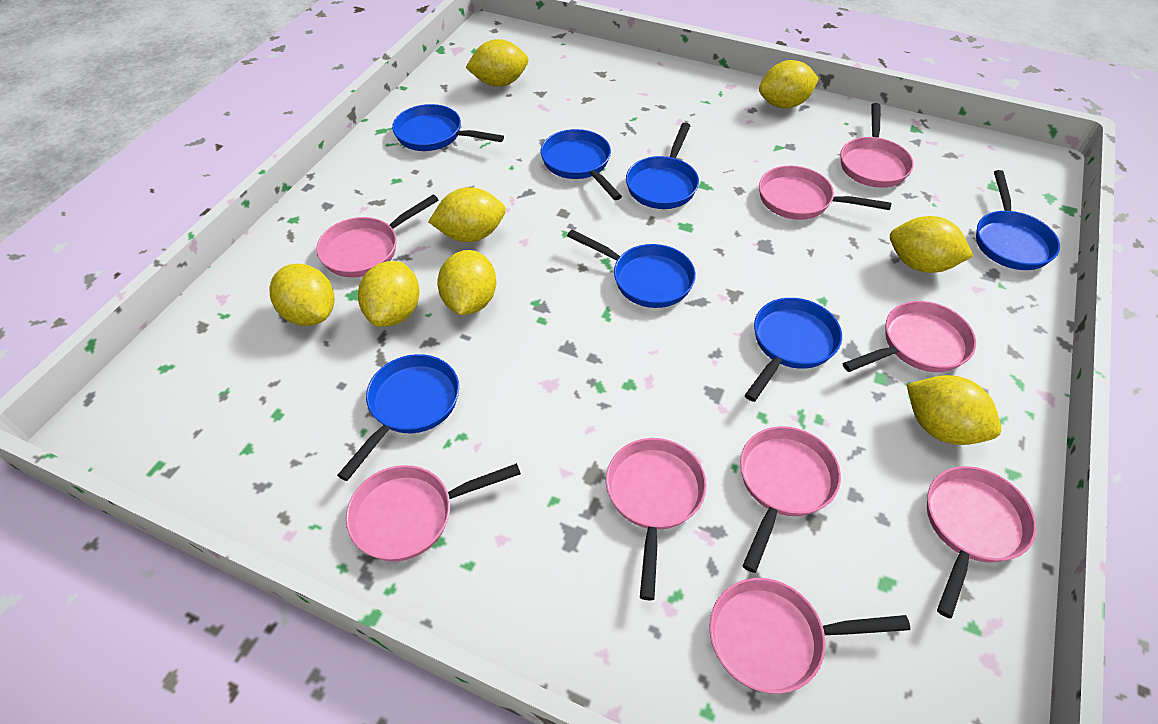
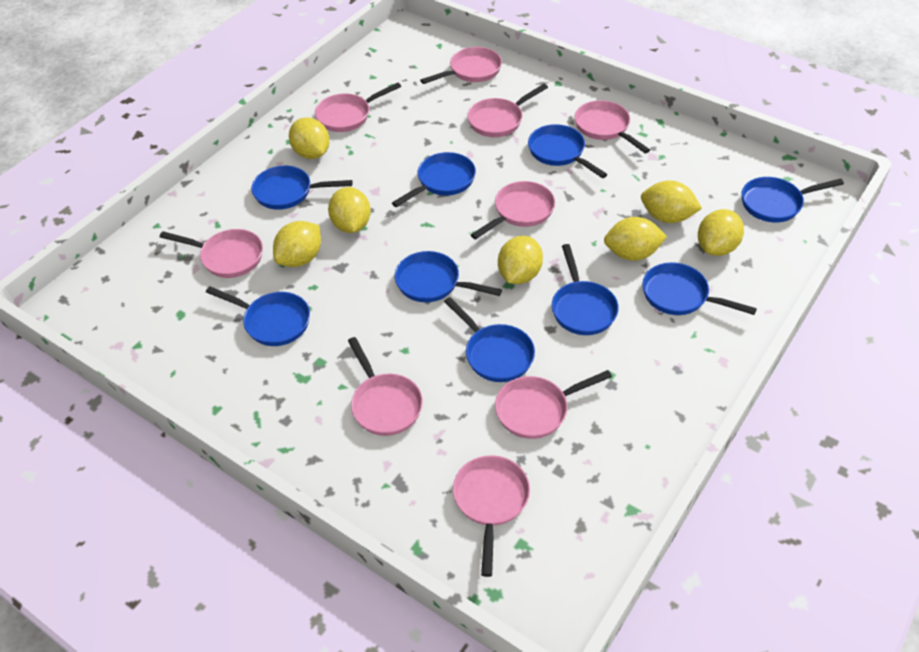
blue pan: [337,354,459,481] [392,104,504,151] [541,129,622,200] [567,230,696,308] [626,123,699,209] [745,298,842,402] [976,170,1060,270] = 7 -> [206,286,310,346] [251,166,353,210] [392,152,476,207] [395,251,502,302] [444,297,535,382] [528,124,608,178] [552,244,619,335] [642,263,757,315] [742,177,844,222] = 9
yellow lemon: [269,263,334,326] [358,261,419,327] [428,187,506,242] [437,250,496,315] [465,39,529,87] [759,60,819,109] [890,216,973,273] [907,375,1001,445] = 8 -> [273,221,321,267] [289,117,330,159] [328,187,371,233] [498,236,543,284] [604,217,667,261] [641,181,702,223] [698,209,744,256] = 7

